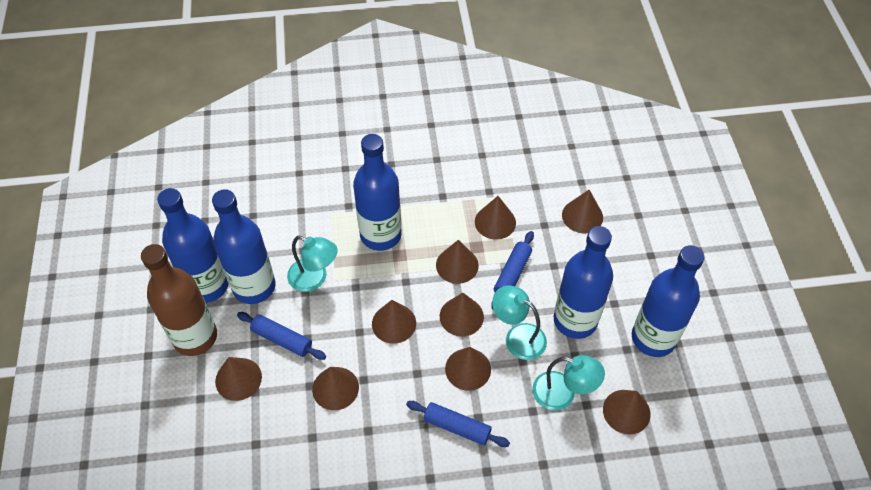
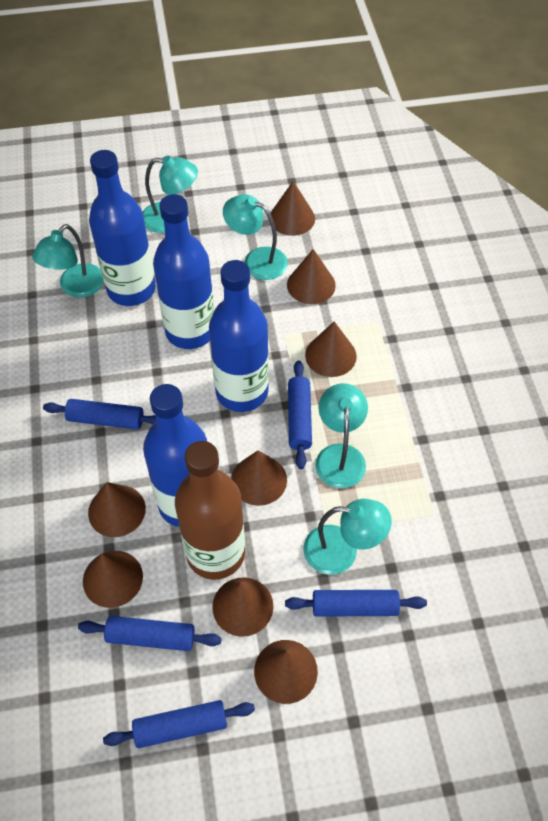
blue bottle: [157,188,229,303] [212,189,275,304] [353,134,402,251] [554,226,613,339] [632,245,704,357] = 5 -> [89,150,156,306] [143,384,207,527] [153,194,214,349] [209,260,269,412] = 4
blue rolling pin: [237,312,326,360] [406,401,510,447] [491,231,534,309] = 3 -> [43,399,156,430] [78,616,221,651] [103,700,255,748] [285,590,427,617] [288,360,312,469] = 5
brown cone: [215,357,262,401] [312,367,359,410] [372,300,416,344] [436,240,479,284] [440,293,484,337] [445,347,491,391] [475,196,516,240] [562,190,603,233] [603,390,651,434] = 9 -> [83,551,143,608] [88,482,146,537] [212,577,273,637] [231,450,287,506] [254,640,318,704] [271,181,315,236] [287,249,336,304] [305,321,357,377] = 8
turquoise lamp: [287,236,338,292] [492,285,547,360] [532,355,605,410] = 3 -> [32,224,104,298] [143,155,198,233] [223,194,288,280] [303,499,392,574] [315,383,368,488] = 5

